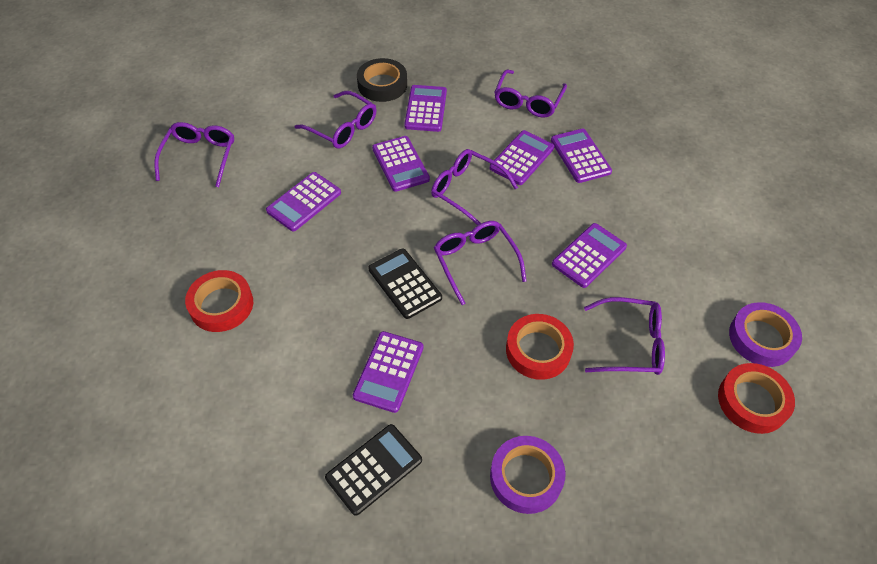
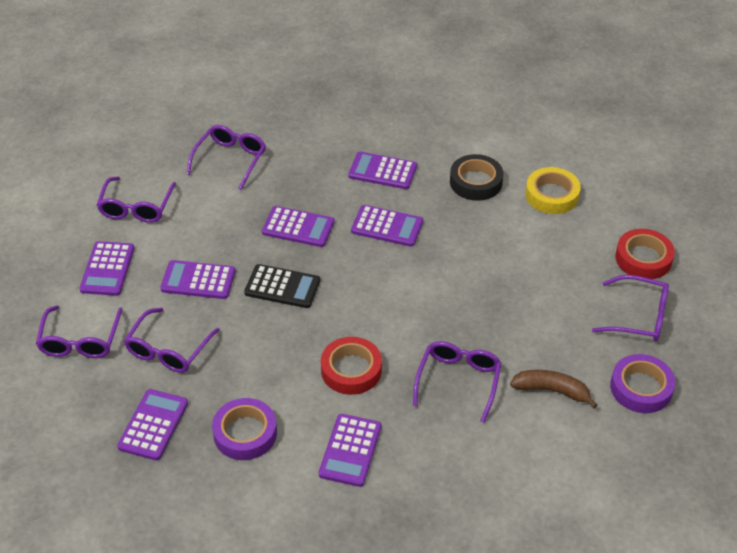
black calculator: [325,424,422,516] [368,248,442,319] = 2 -> [244,264,321,308] = 1
brown banana: none = 0 -> [510,370,598,408] = 1
red tape: [185,270,253,332] [506,314,574,380] [718,363,795,434] = 3 -> [321,337,382,395] [615,229,675,279] = 2
yellow tape: none = 0 -> [525,167,581,214] = 1

